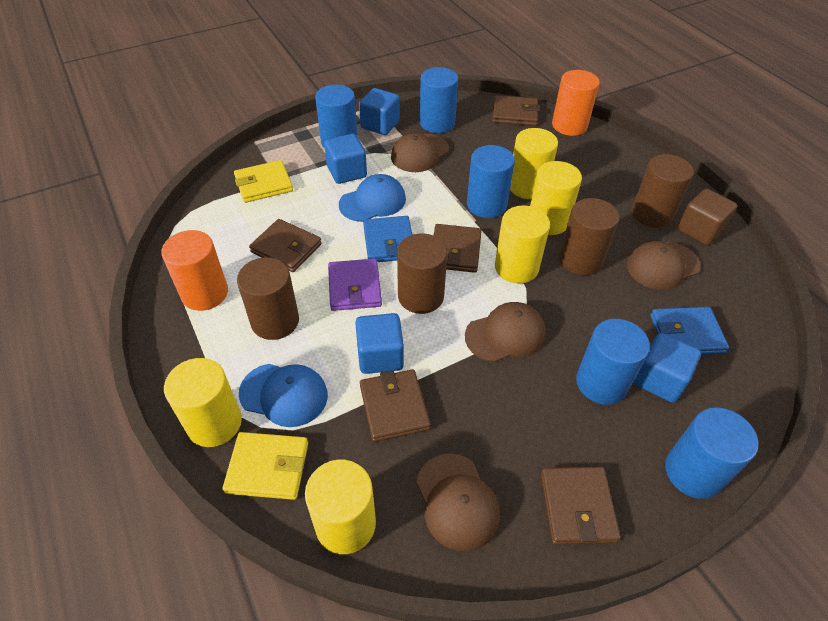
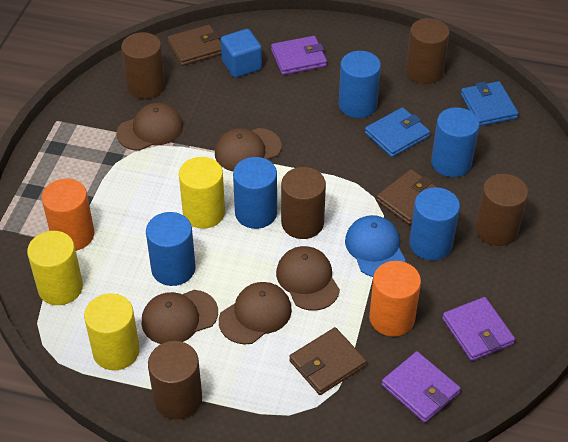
blue cap: [239,364,328,427] [339,174,406,222] = 2 -> [345,215,406,277] = 1
blue cube: [324,134,367,184] [355,313,404,374] [359,88,400,135] [634,333,701,403] = 4 -> [220,29,262,78] = 1
brown cap: [391,133,449,172] [416,454,500,551] [465,302,546,362] [627,241,700,290] = 4 -> [117,103,183,151] [141,290,218,344] [215,128,282,171] [219,282,292,345] [276,246,340,311] = 5
brown cube: [678,189,737,245] = 1 -> none = 0
brown cylinder: [237,257,299,340] [397,233,448,314] [559,198,619,275] [632,154,694,228] = 4 -> [121,32,165,99] [148,341,202,420] [281,167,326,239] [406,18,450,84] [475,174,528,246] = 5
brown wallet: [249,219,322,272] [360,369,431,442] [434,224,482,273] [492,95,540,126] [541,467,621,545] = 5 -> [167,25,221,66] [289,327,366,395] [376,169,436,225] = 3
purple wallet: [328,259,382,311] = 1 -> [271,36,327,75] [381,351,461,423] [442,297,515,361] = 3
yellow cylinder: [164,358,242,447] [305,459,376,554] [495,205,550,283] [510,128,558,199] [530,161,582,235] = 5 -> [27,231,83,305] [84,293,140,370] [179,157,225,229] = 3
yellow wallet: [223,432,308,500] [234,160,293,203] = 2 -> none = 0

